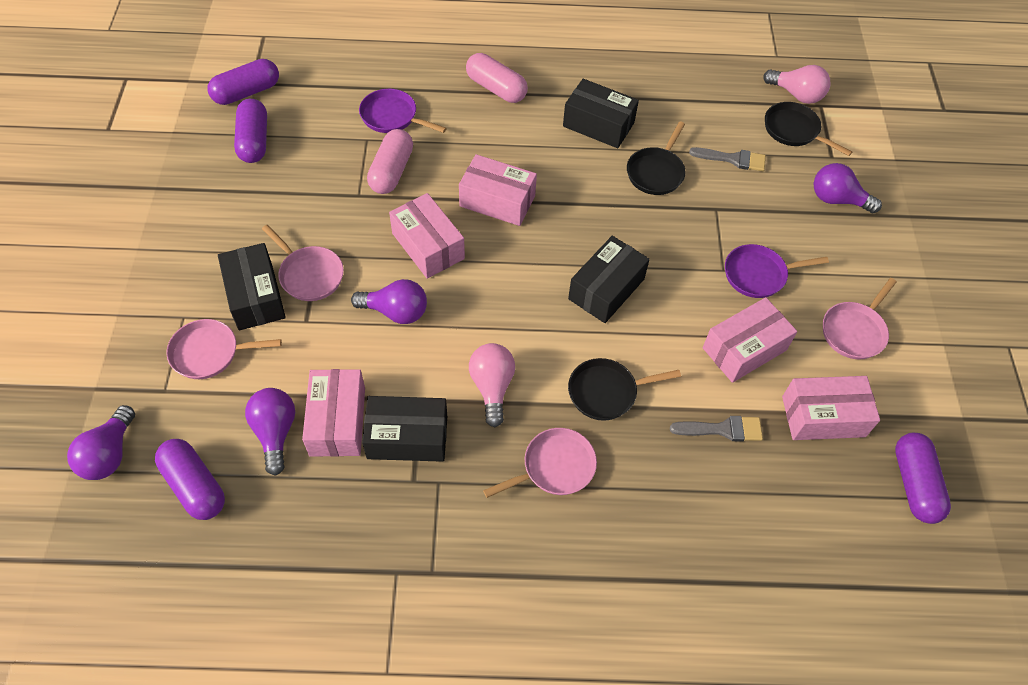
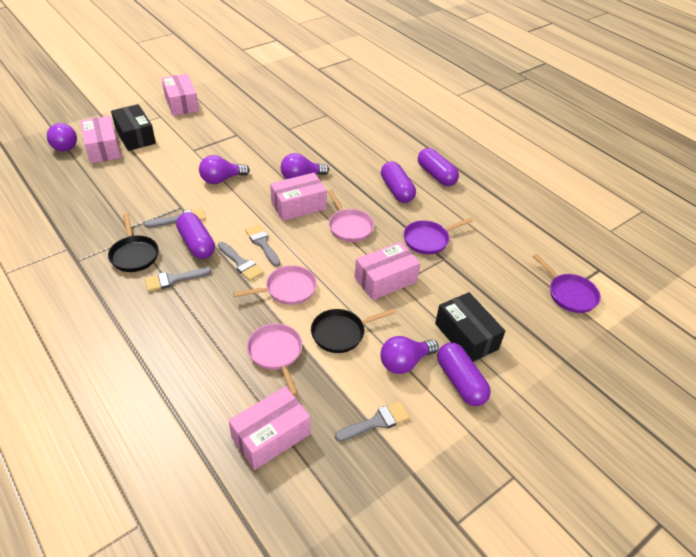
black box: [218,243,286,330] [362,396,447,462] [563,79,639,148] [568,236,650,323] = 4 -> [111,104,156,151] [435,292,505,362] = 2
black pan: [568,358,681,421] [627,121,686,195] [765,102,852,156] = 3 -> [108,214,159,272] [311,309,395,353] = 2
grey brush: [670,416,763,441] [689,147,766,171] = 2 -> [144,208,206,228] [145,267,212,291] [218,242,263,281] [245,224,280,267] [335,401,410,442] = 5
pink capsule: [367,129,413,194] [466,53,528,103] = 2 -> none = 0
pink light bulb: [469,343,515,427] [763,65,830,104] = 2 -> none = 0
pink pan: [166,319,282,379] [262,225,344,301] [483,428,597,498] [823,278,897,359] = 4 -> [233,265,317,305] [247,323,302,395] [327,190,374,242] = 3

